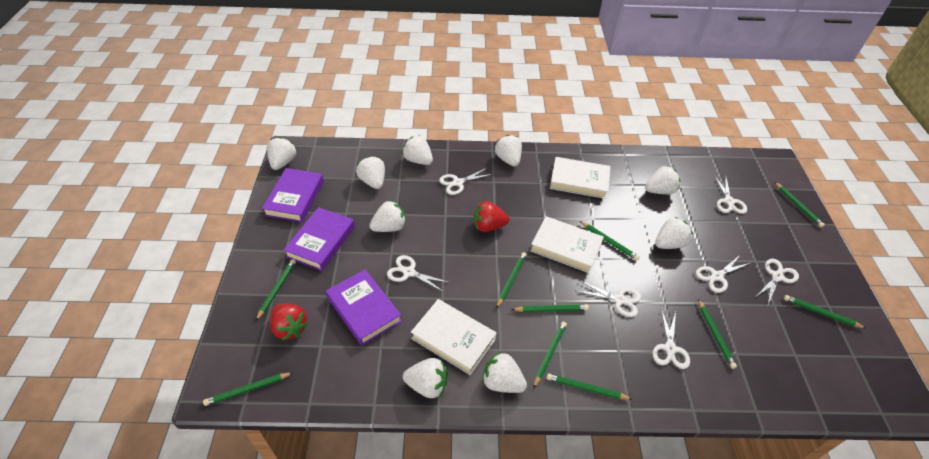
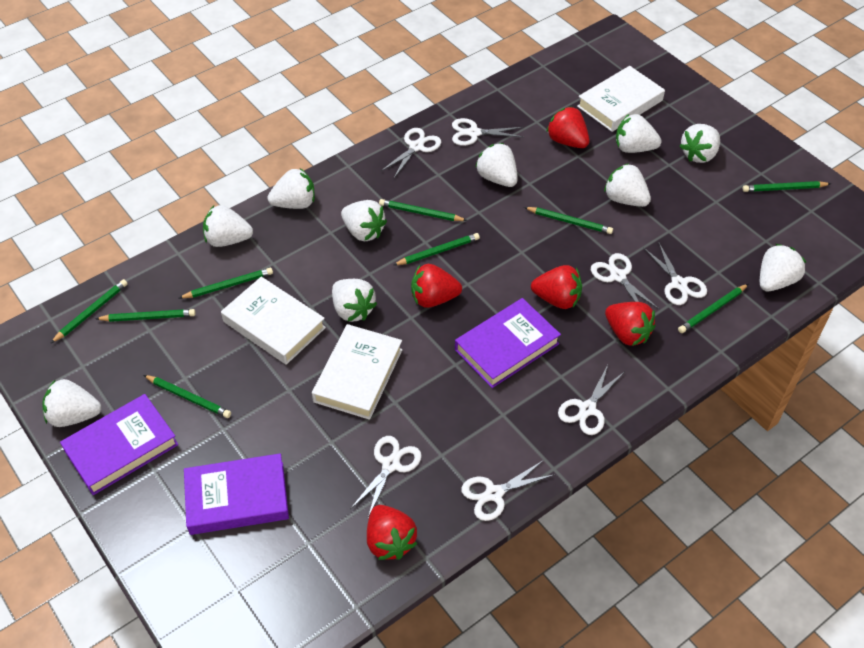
green pencil: [203,372,294,406] [256,259,296,321] [496,252,527,309] [511,304,589,312] [533,322,567,389] [547,373,632,400] [580,221,640,260] [698,299,737,369] [775,182,825,227] [784,295,867,329] = 10 -> [51,279,128,343] [96,309,196,322] [144,375,231,418] [179,268,273,299] [379,199,468,221] [393,233,480,265] [524,207,613,234] [678,284,748,333] [742,181,831,192] = 9
red strawberry: [270,304,308,341] [473,201,509,232] = 2 -> [367,505,417,560] [411,264,462,308] [531,265,582,309] [546,106,589,148] [605,302,656,346] = 5
white strawberry: [267,137,296,170] [356,156,385,189] [369,200,406,232] [402,135,433,165] [403,358,447,398] [482,352,527,393] [495,135,522,167] [645,166,680,194] [655,217,693,249] = 9 -> [42,379,101,427] [203,205,253,247] [268,168,315,209] [332,279,377,322] [341,200,387,241] [476,143,518,187] [604,163,651,207] [616,114,661,153] [679,124,720,163] [760,244,806,291] = 10

